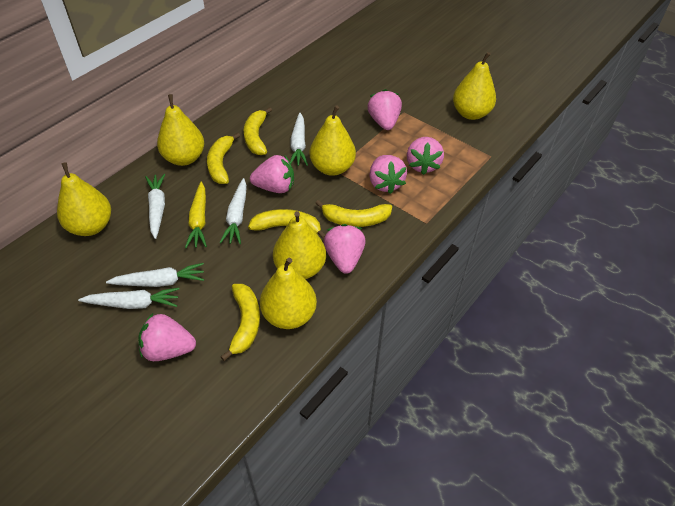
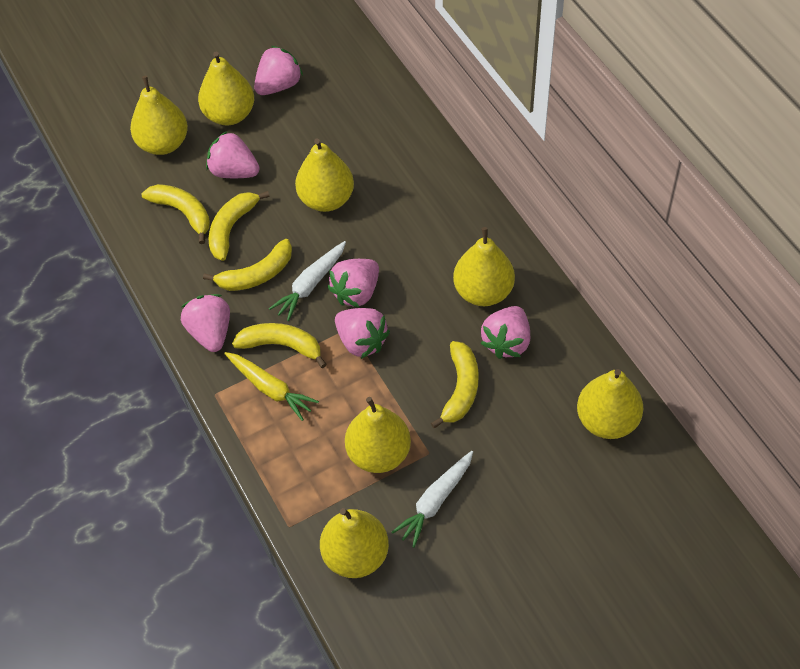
white carrot: [78,288,179,309] [106,263,204,287] [145,174,165,239] [220,178,247,244] [290,112,308,166] = 5 -> [269,241,346,321] [392,451,473,548] = 2
yellow pear: [57,162,111,236] [157,94,204,166] [260,258,317,329] [273,211,326,279] [310,105,356,176] [453,52,496,120] = 6 -> [130,76,188,155] [198,51,254,125] [295,138,354,212] [320,508,389,578] [345,397,411,473] [453,227,515,306] [577,369,643,439] = 7

